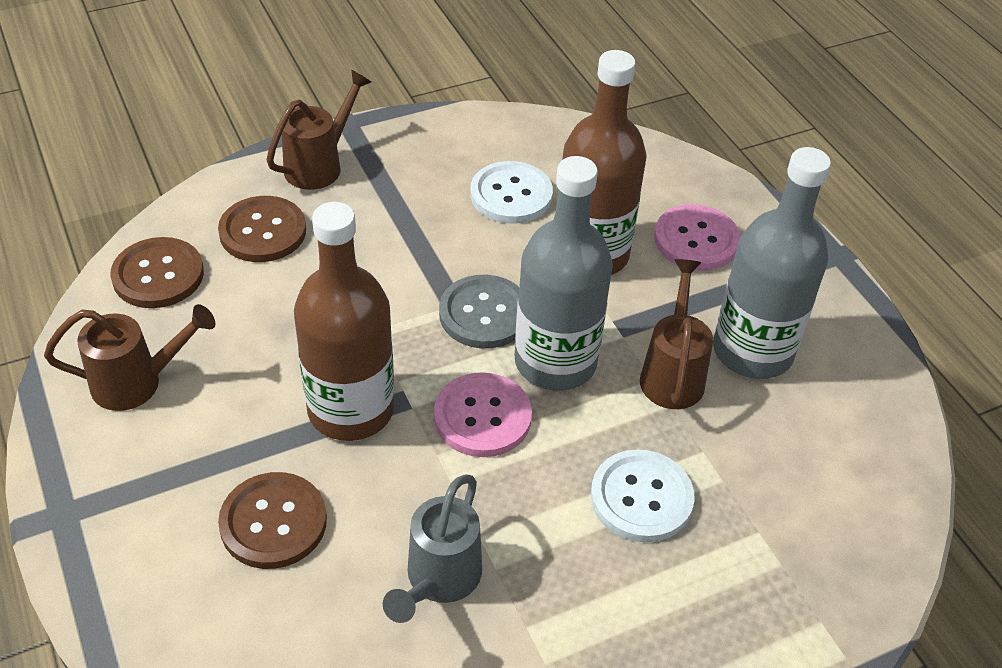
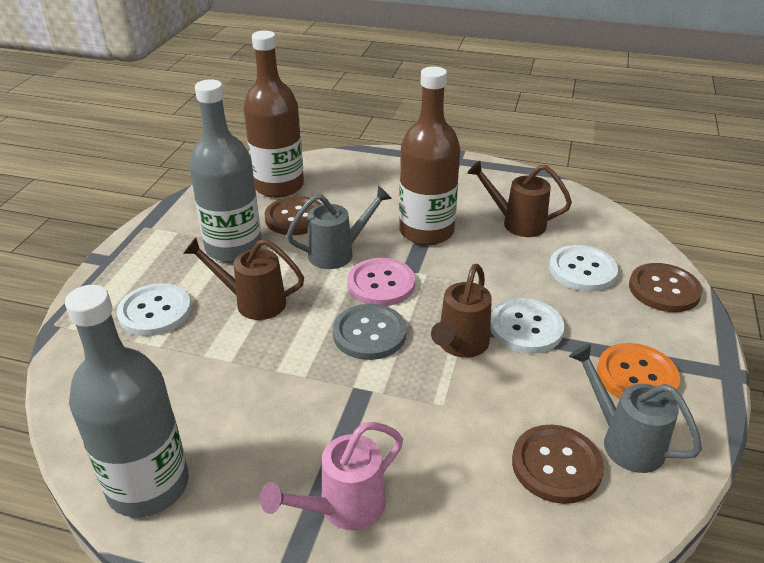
grey watering can: [383,474,482,623] = 1 -> [286,186,392,269] [569,344,702,473] = 2
orange button: none = 0 -> [597,343,680,399] = 1
pink button: [434,372,532,457] [654,204,740,270] = 2 -> [347,258,415,306] = 1
pink watering can: none = 0 -> [260,422,403,530] = 1
white button: [470,161,553,224] [591,449,695,542] = 2 -> [117,283,191,336] [490,298,564,354] [549,245,618,292] = 3

